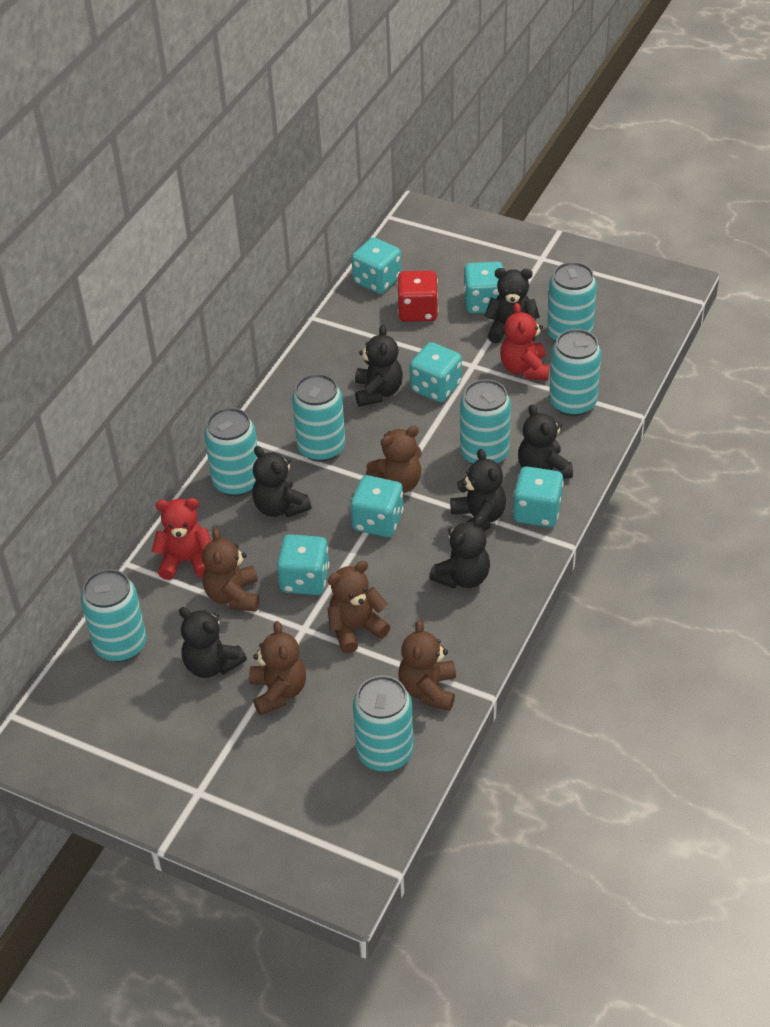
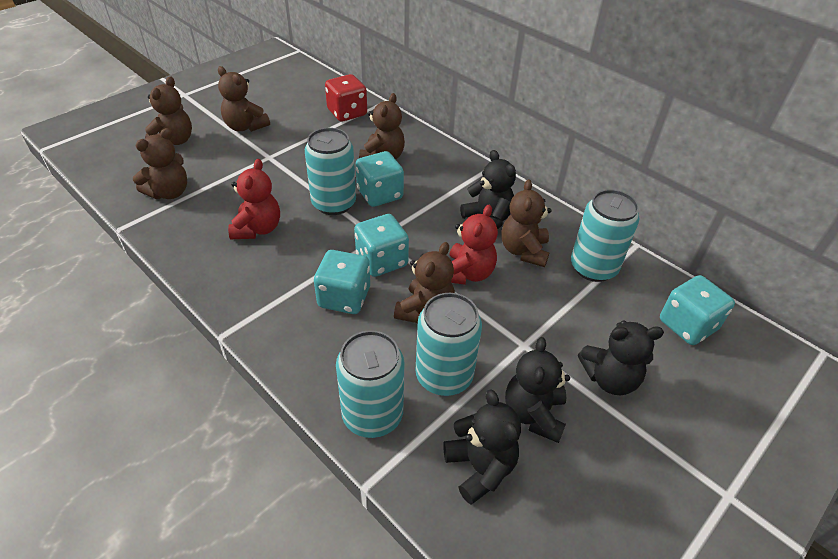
black teddy bear: [179,607,247,678] [252,446,311,517] [355,325,403,407] [429,515,490,589] [450,449,506,531] [485,268,540,343] [518,404,573,479] = 7 -> [443,389,521,504] [460,150,516,229] [505,337,570,443] [578,320,664,395] = 4
brown teddy bear: [202,528,259,612] [249,621,306,716] [327,561,391,654] [366,426,422,493] [398,620,456,711] = 5 -> [133,128,187,199] [145,76,192,145] [218,66,270,132] [359,93,405,159] [394,242,455,323] [501,179,551,267] = 6
turquoise can: [81,569,147,662] [204,407,258,496] [292,374,345,462] [353,676,414,772] [460,379,511,464] [547,262,597,342] [549,329,601,416] = 7 -> [305,128,356,215] [336,330,405,438] [416,293,482,396] [571,189,640,282] = 4
turquoise dice: [277,534,330,595] [351,475,404,537] [352,237,401,294] [410,342,462,402] [464,262,503,313] [513,466,564,527] = 6 -> [314,250,370,314] [354,214,409,277] [355,151,404,207] [660,275,735,345] = 4

